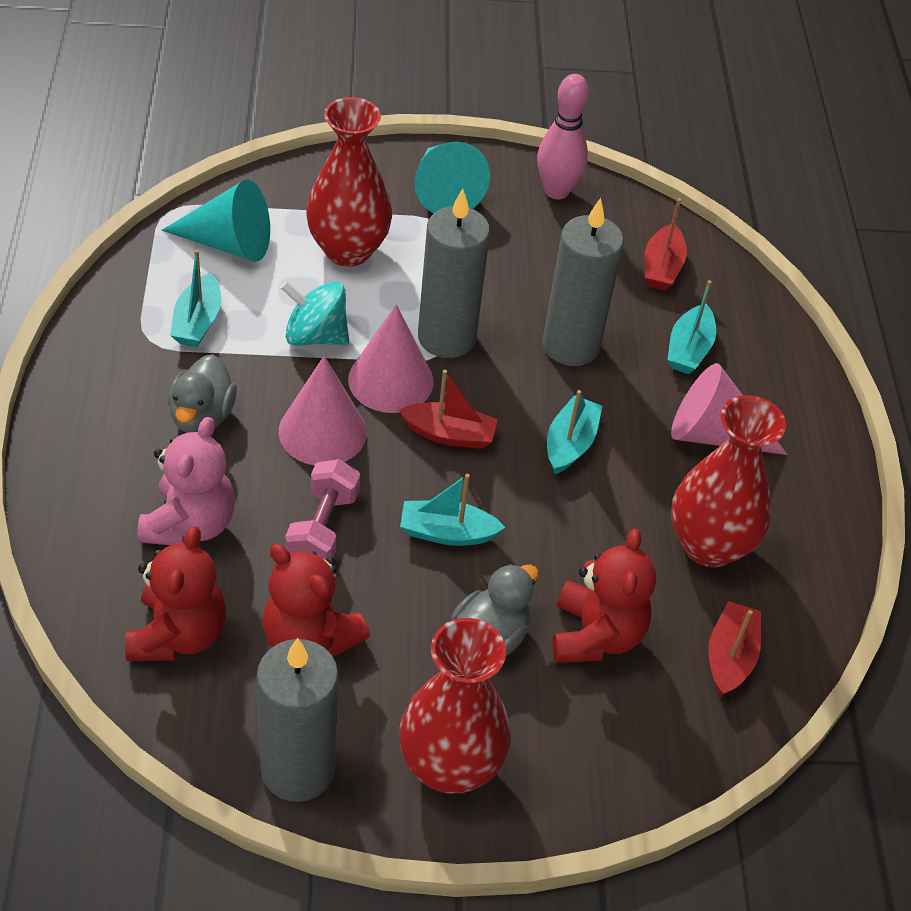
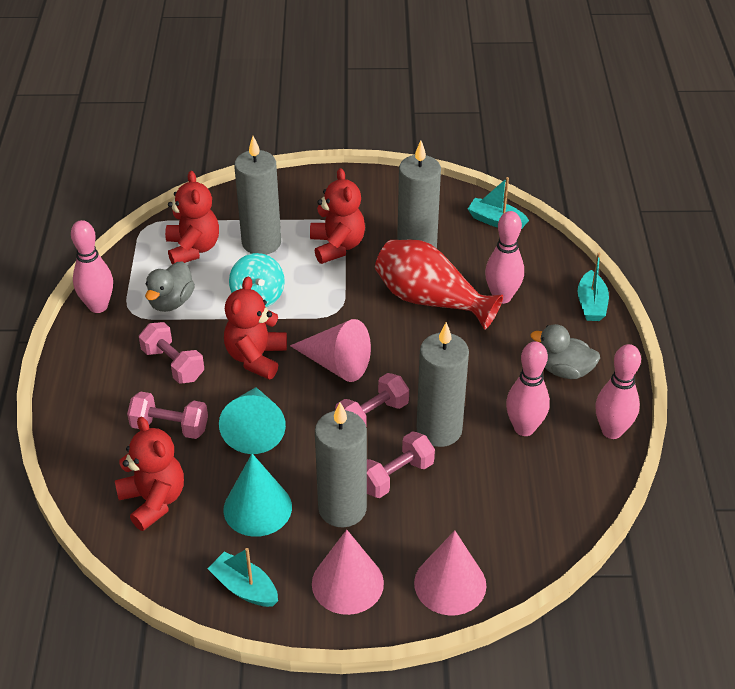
grey candle: [257,638,338,802] [418,189,490,358] [542,198,624,366] = 3 -> [234,136,281,255] [315,402,367,527] [397,141,441,249] [416,322,469,447] = 4
pink bowling pin: [537,74,589,199] = 1 -> [71,220,113,313] [485,211,524,304] [506,341,550,436] [595,344,641,439] = 4
pink dumbbell: [285,459,360,560] = 1 -> [127,391,208,439] [139,322,204,384] [335,373,409,424] [367,431,435,498] = 4
pink teddy bear: [137,417,235,545] = 1 -> none = 0
red boat: [399,370,498,449] [644,198,687,291] [708,601,761,696] = 3 -> none = 0
red teddy bear: [125,526,226,661] [263,544,370,657] [552,529,656,663] = 3 -> [115,417,184,531] [165,171,219,265] [224,277,287,380] [310,168,365,264] = 4
red vase: [306,97,392,267] [399,618,511,794] [671,395,786,568] = 3 -> [375,240,503,330] = 1
turquoise boat: [170,249,221,347] [400,474,505,546] [547,390,602,474] [667,280,716,374] = 4 -> [207,548,278,607] [468,177,529,229] [577,253,609,321] = 3

